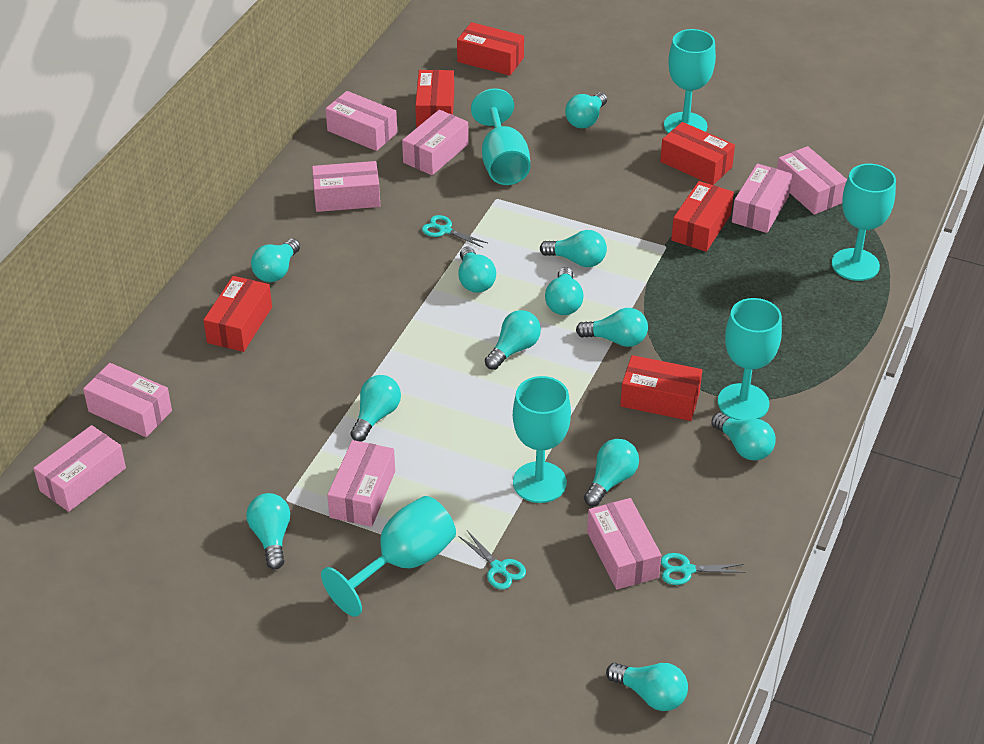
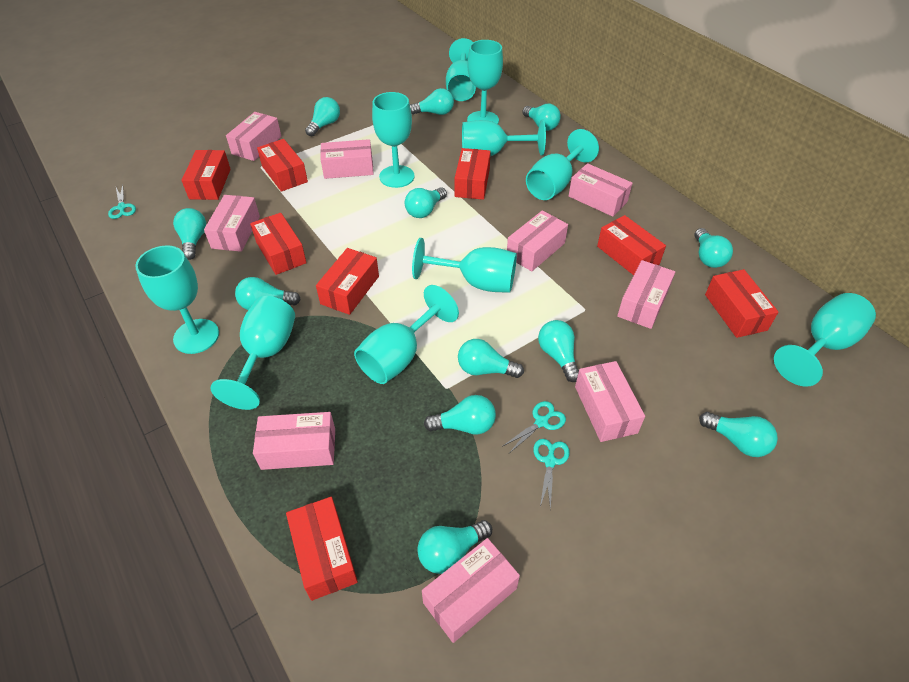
red box: [203,276,272,352] [415,70,454,128] [457,22,524,76] [620,355,702,421] [660,122,735,185] [671,181,734,252] = 6 -> [181,150,231,200] [250,213,307,275] [257,139,308,192] [286,497,358,601] [316,248,379,315] [455,148,491,200] [597,215,666,275] [705,269,778,338] = 8
turquoise goblet: [321,496,456,617] [471,88,530,185] [513,376,571,503] [664,29,716,134] [718,298,782,420] [832,164,896,281] = 6 -> [135,245,219,354] [210,296,295,410] [354,285,459,384] [372,92,414,188] [412,238,517,293] [446,38,476,101] [462,119,546,156] [467,40,503,124] [526,129,599,200] [774,293,876,387] = 10

